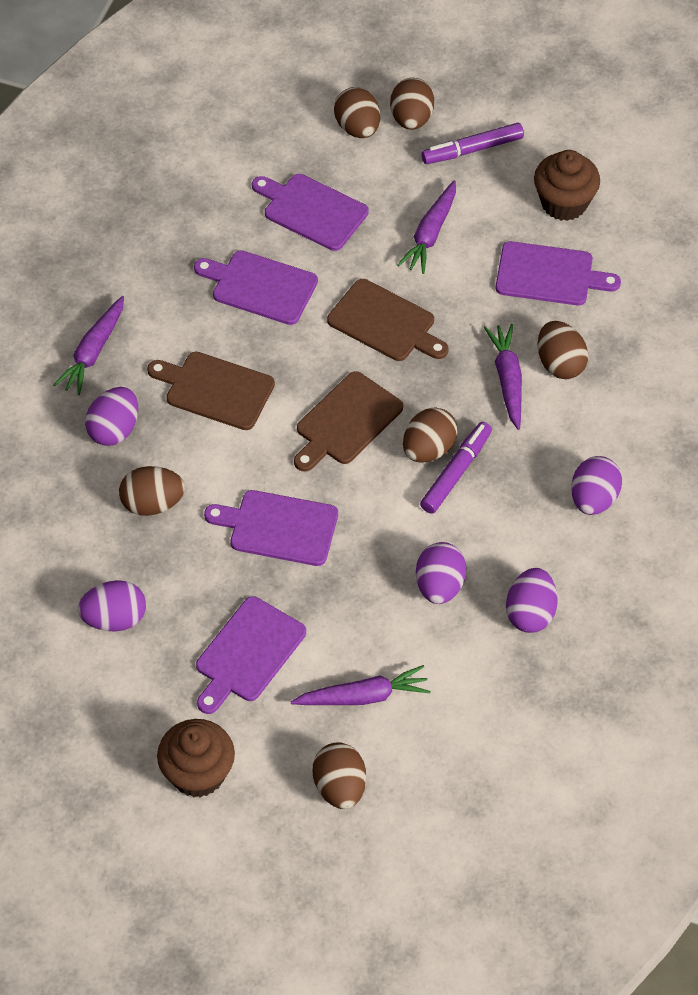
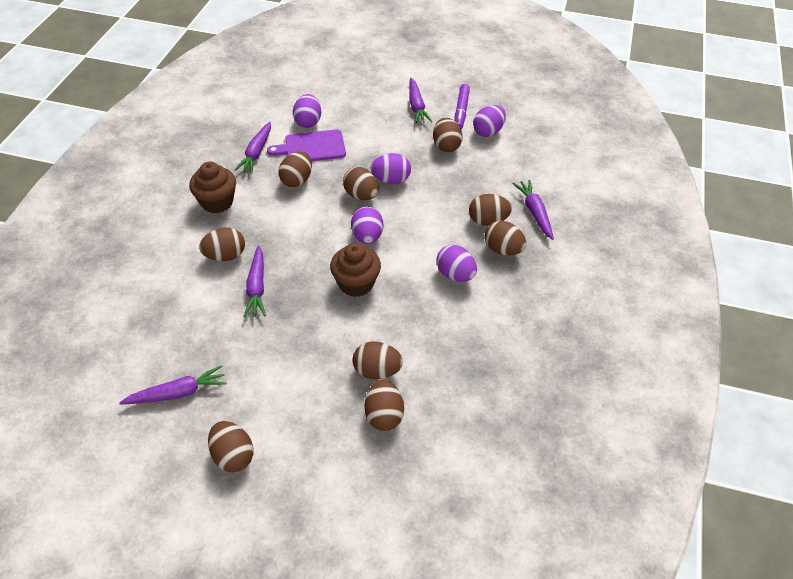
brown cutting board: [147,352,275,430] [294,371,403,472] [327,279,448,361] = 3 -> none = 0
brown egg: [119,466,185,516] [313,742,366,809] [334,87,380,138] [390,78,434,130] [403,407,458,463] [538,321,588,379] = 6 -> [199,227,245,261] [208,421,254,472] [278,151,312,187] [343,167,379,200] [353,341,403,379] [365,379,404,431] [433,118,462,152] [469,194,512,226] [484,221,526,255] = 9
purple carrot: [53,296,124,395] [291,665,431,705] [397,180,456,274] [484,324,522,430] = 4 -> [119,365,227,404] [235,122,271,174] [243,245,266,318] [409,78,432,124] [512,180,554,240] = 5
purple cutting board: [194,250,318,325] [196,596,306,714] [204,490,338,566] [252,174,369,251] [496,241,621,305] = 5 -> [267,129,346,161] = 1
purple marker: [420,422,492,514] [421,123,524,164] = 2 -> [454,84,470,129] = 1

